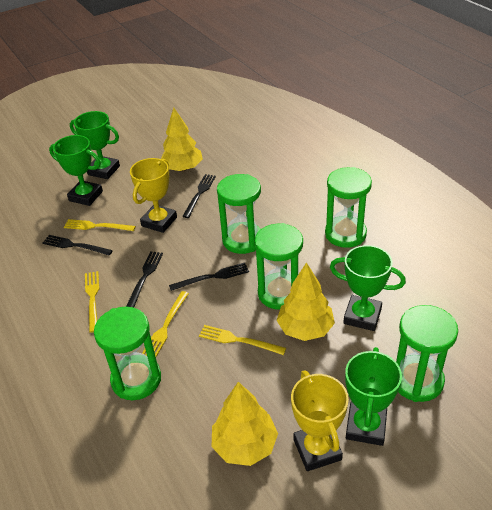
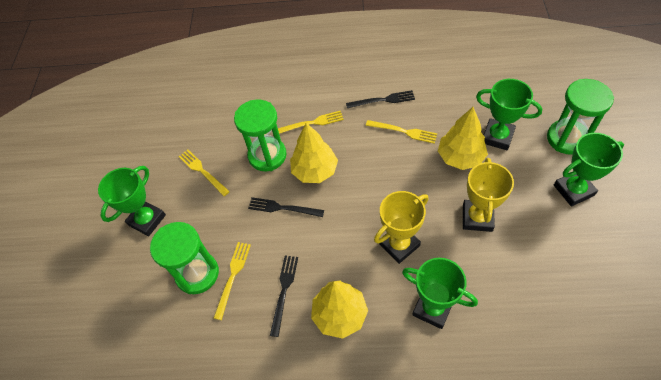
black fork: [42,235,113,256] [126,251,163,308] [169,263,249,291] [182,174,216,218] = 4 -> [248,197,324,217] [270,256,298,337] [346,90,415,108] = 3
green hourglass: [94,307,161,400] [217,174,261,254] [255,223,303,310] [325,167,372,248] [396,305,458,402] = 5 -> [150,222,219,294] [234,99,287,171] [547,79,614,155] = 3

